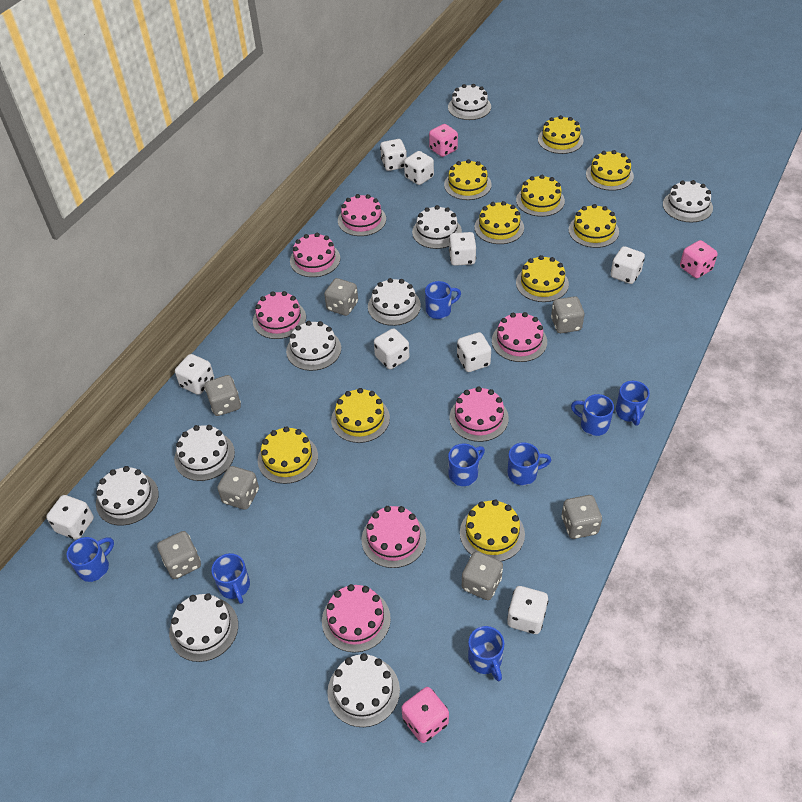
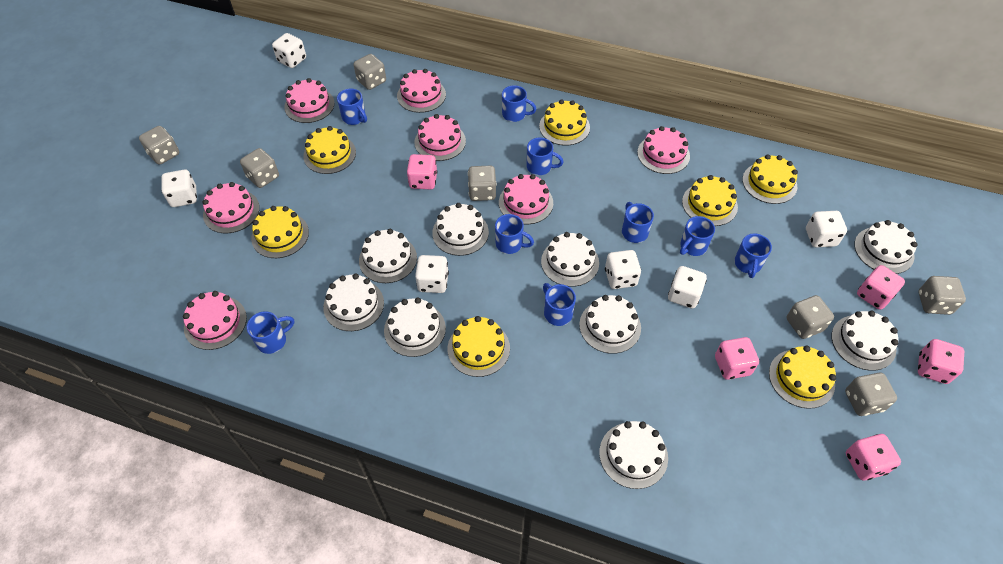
blue mug: [67,537,114,582] [211,553,250,604] [425,281,461,319] [448,443,485,486] [468,626,504,681] [507,442,551,485] [571,394,614,436] [616,381,650,426] = 8 -> [247,311,294,354] [337,89,367,125] [495,214,534,254] [502,85,536,122] [527,138,563,175] [543,283,576,326] [622,202,654,243] [680,216,715,256] [734,233,772,278] = 9
pink dice: [401,687,449,743] [429,124,458,157] [680,240,718,278] = 3 -> [407,154,437,189] [715,337,759,380] [846,434,901,480] [857,265,905,310] [918,339,964,384] = 5
white dice: [46,495,94,540] [175,354,214,395] [374,328,410,369] [380,139,407,171] [404,151,434,185] [449,232,476,266] [457,332,491,372] [507,586,548,634] [610,246,645,284] = 9 -> [161,169,197,207] [272,33,306,68] [415,255,449,293] [605,250,641,289] [668,266,707,309] [806,211,847,248] = 6
yellow cake: [258,426,318,484] [331,388,390,443] [444,159,491,200] [460,499,525,561] [475,201,524,244] [516,175,565,217] [516,255,569,302] [538,115,584,154] [568,204,619,248] [586,150,634,191] = 10 -> [251,206,309,258] [303,126,356,174] [448,316,510,377] [539,100,590,146] [682,175,738,226] [742,154,798,204] [769,346,836,409] = 7

